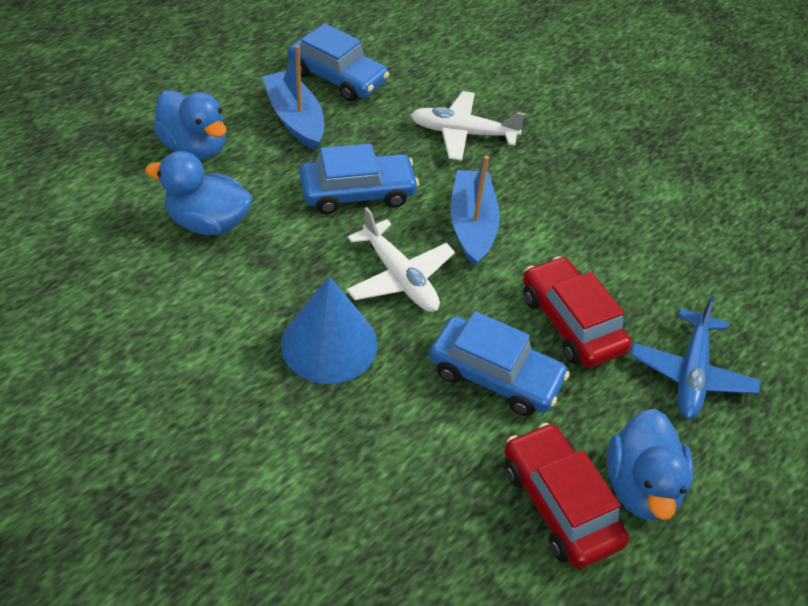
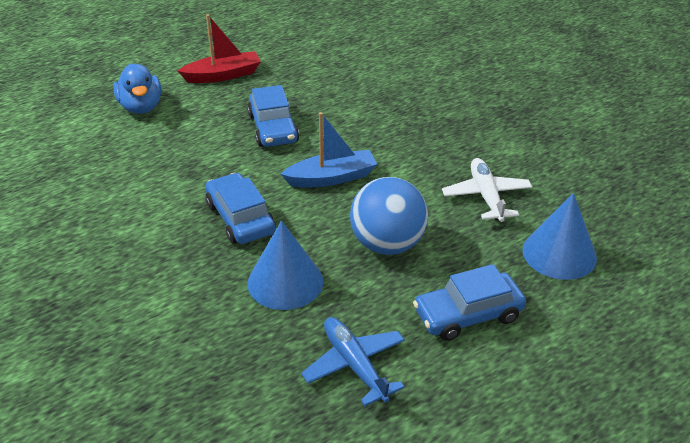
blue ball: none = 0 -> [350,177,428,255] = 1
blue boat: [262,45,324,151] [450,156,500,267] = 2 -> [281,112,377,187] = 1
blue cone: [281,276,378,384] = 1 -> [247,221,323,310] [522,193,597,280] = 2
blue duck: [145,151,252,235] [153,90,227,160] [607,409,693,520] = 3 -> [113,63,162,114] = 1
red boat: none = 0 -> [178,14,261,83] = 1
red car: [504,423,629,569] [523,256,631,368] = 2 -> none = 0
white plane: [346,207,455,312] [411,91,525,161] = 2 -> [442,158,532,222] = 1

